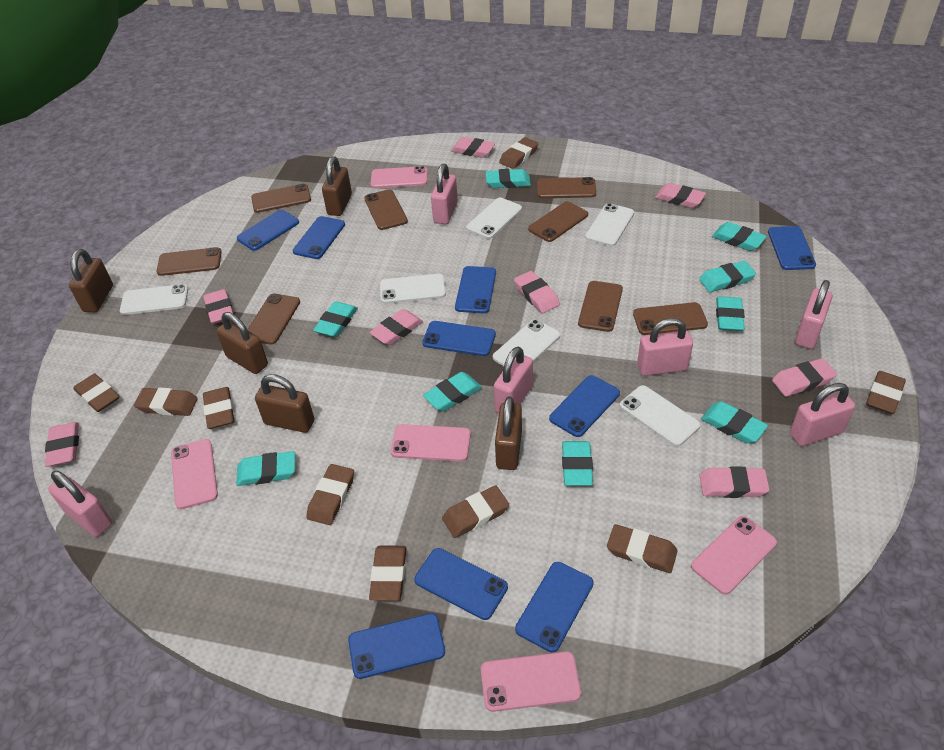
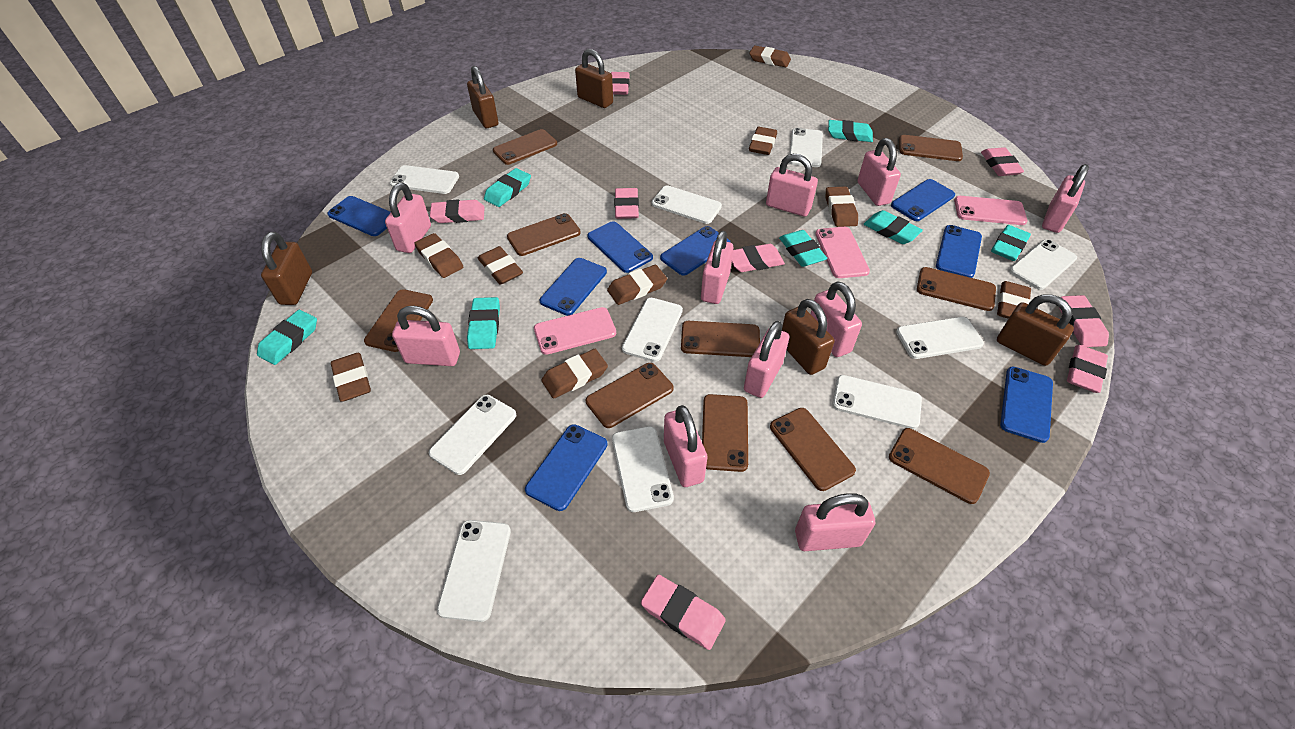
blue phone: [237,210,299,251] [293,216,345,259] [348,613,445,679] [414,548,508,620] [422,321,496,356] [455,266,496,313] [515,562,594,652] [549,375,620,437] [768,226,816,270] = 9 -> [327,196,391,236] [525,424,608,511] [540,258,607,316] [588,221,653,273] [660,226,731,276] [891,179,955,221] [936,225,982,278] [1000,366,1053,443] = 8
brown phone: [157,247,222,276] [247,293,300,345] [251,184,311,213] [364,189,408,230] [528,201,588,242] [537,177,596,198] [578,281,623,332] [633,302,708,335] = 8 -> [364,289,433,352] [493,129,557,165] [507,213,581,256] [586,363,674,428] [681,321,760,357] [702,394,748,472] [770,408,856,491] [889,428,990,504] [899,135,963,161] [917,267,996,311] = 10
pink padlock: [48,471,112,537] [431,164,458,224] [494,347,533,413] [637,318,693,376] [790,383,855,446] [795,280,833,349] = 6 -> [385,183,431,253] [392,306,460,366] [664,405,708,487] [701,231,734,304] [744,321,789,398] [766,154,818,217] [795,493,875,551] [810,281,862,357] [857,138,901,206] [1042,164,1089,233] = 10
pink phone: [171,439,218,509] [371,166,427,188] [391,424,471,462] [481,651,581,712] [691,516,777,595] = 5 -> [534,307,616,355] [815,227,870,278] [954,196,1028,225] = 3
turquoise eraser: [236,451,295,486] [313,301,358,337] [423,372,482,411] [486,169,531,188] [562,441,593,486] [699,261,756,292] [701,401,768,443] [712,222,767,251] [716,296,745,331] = 9 -> [257,310,317,365] [467,297,500,349] [484,168,531,207] [779,230,827,267] [828,120,873,142] [864,210,923,244] [991,225,1031,261] = 7
white phone: [120,284,188,315] [380,274,446,304] [466,198,522,239] [493,319,560,366] [585,203,634,246] [620,385,700,447] = 6 -> [390,165,459,194] [429,395,516,475] [437,520,511,622] [612,426,674,512] [622,298,683,362] [652,185,722,224] [789,128,823,167] [832,375,922,429] [896,317,984,359] [1009,239,1077,290] = 10

